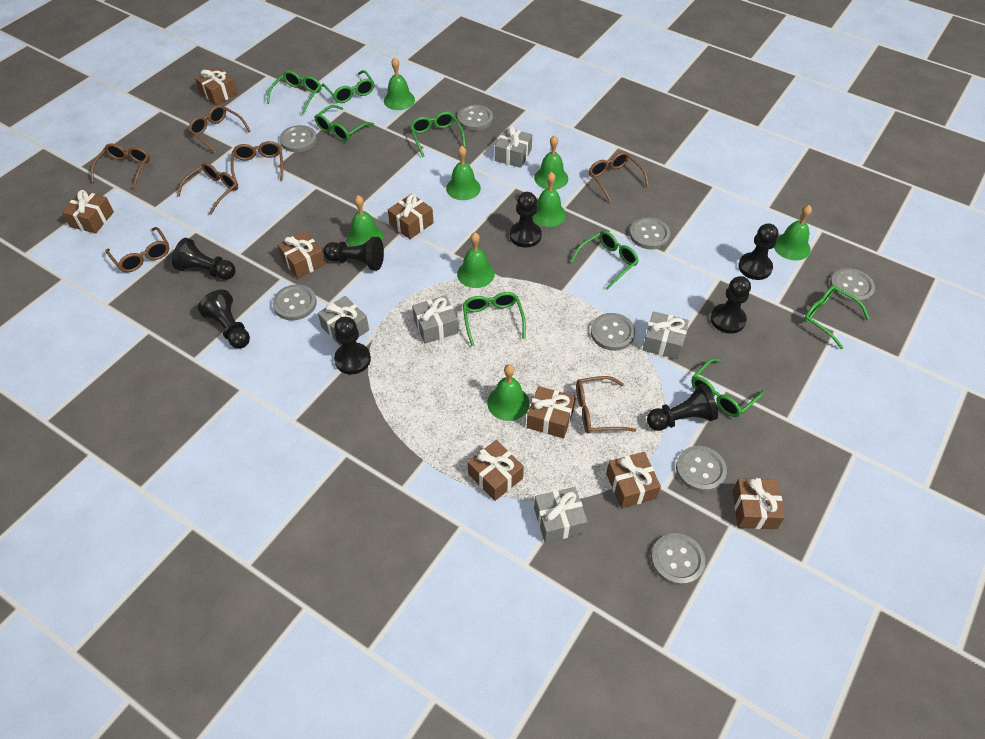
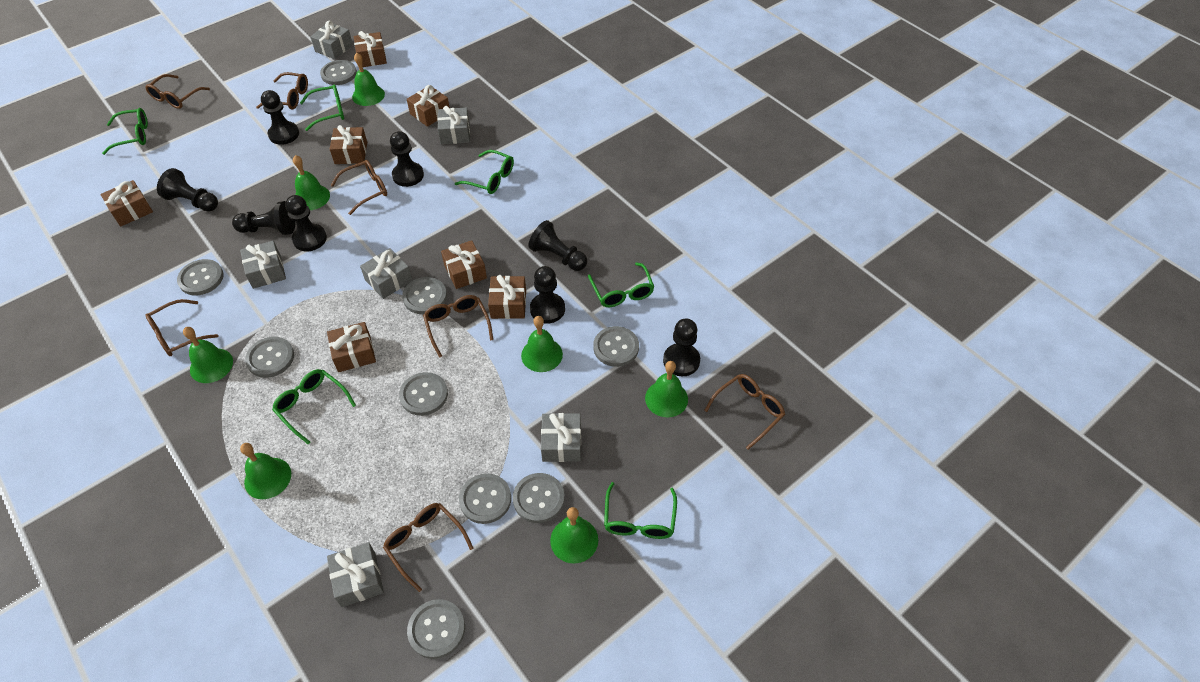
brown gift: [62,190,114,233] [195,67,238,105] [277,231,325,279] [388,194,434,239] [468,440,524,501] [527,386,576,439] [606,452,661,508] [732,478,785,529] = 8 -> [100,180,153,226] [327,322,376,372] [330,125,367,164] [354,31,387,67] [407,85,450,127] [441,240,487,289] [488,275,526,319] = 7
green bell: [347,195,383,246] [384,57,415,110] [446,146,481,200] [457,232,495,288] [487,364,529,421] [532,172,566,227] [534,135,568,190] [774,205,812,260] = 8 -> [183,327,233,383] [240,443,291,499] [293,155,330,210] [352,53,385,106] [521,316,563,372] [550,507,598,564] [645,361,688,417] = 7
green glasses: [267,71,321,114] [314,105,374,141] [322,70,374,103] [410,112,466,157] [463,292,526,346] [570,231,639,290] [691,358,765,417] [803,285,870,349] = 8 -> [102,108,148,155] [272,369,356,444] [300,84,344,131] [455,150,514,194] [588,263,654,307] [604,482,677,539] = 6
grey button: [272,284,317,320] [280,125,317,152] [457,105,493,131] [591,313,635,351] [629,217,670,250] [651,533,706,586] [676,446,727,492] [830,268,875,303] = 8 -> [177,259,224,295] [245,337,294,378] [320,60,357,85] [399,372,448,416] [402,277,447,314] [407,599,465,659] [459,474,511,524] [513,473,565,523] [593,326,639,367] = 9
grey gift: [318,296,369,346] [412,295,458,344] [495,126,532,168] [534,487,588,543] [643,311,689,359] = 5 -> [240,241,286,289] [310,21,353,59] [327,542,384,607] [360,248,413,299] [438,106,470,144] [541,413,581,462] = 6

